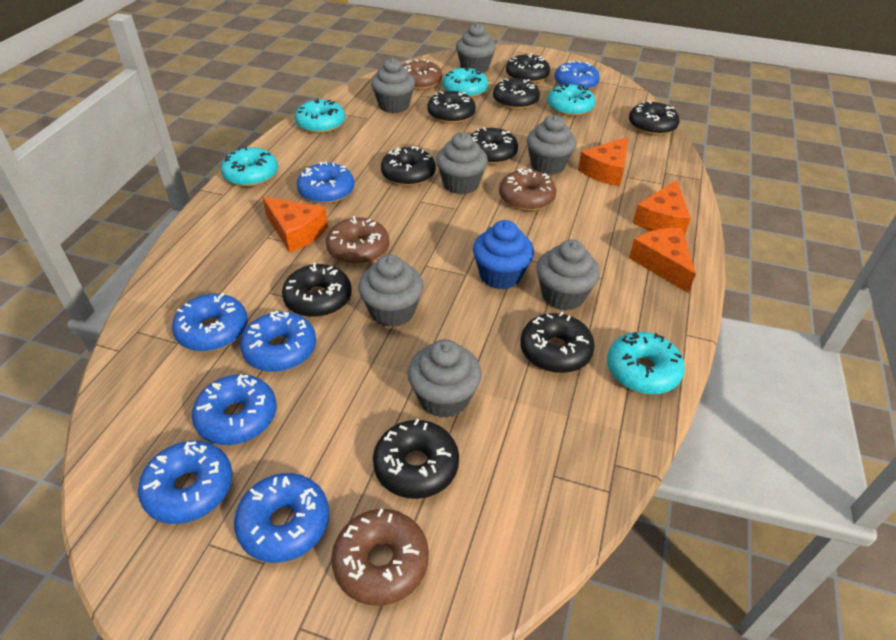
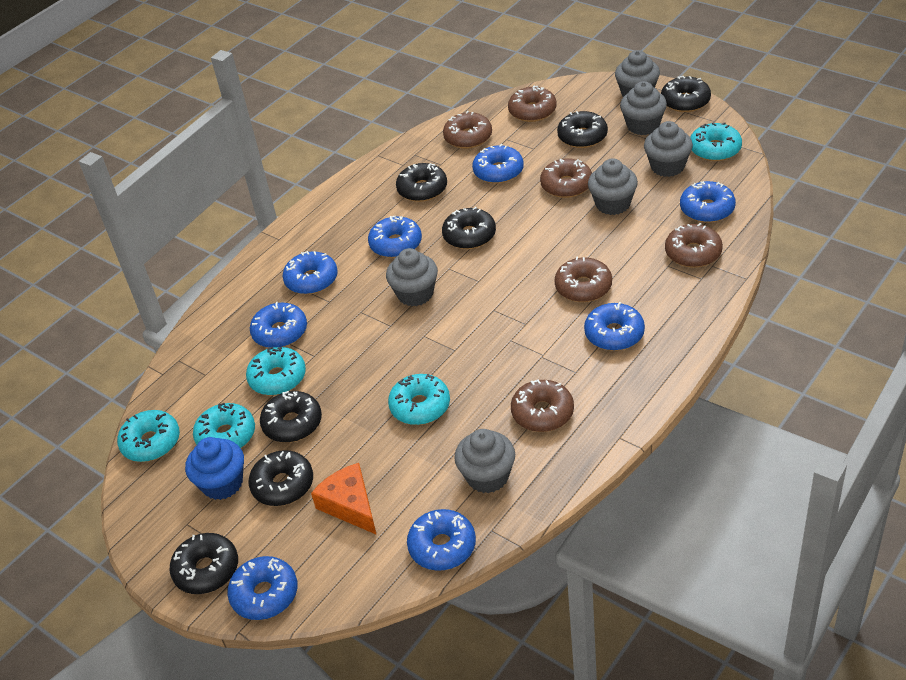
black donut: [282,263,352,317] [373,419,459,499] [381,146,436,186] [427,91,476,124] [471,127,518,164] [493,78,540,110] [506,53,550,83] [520,312,595,373] [629,101,679,135] = 9 -> [169,533,238,594] [248,450,313,506] [260,391,322,443] [396,163,447,202] [442,207,496,249] [557,111,608,148] [661,76,711,112] = 7
blue donut: [138,441,233,524] [172,293,248,351] [192,374,277,445] [234,473,329,563] [240,311,316,372] [297,162,354,204] [554,61,600,90] = 7 -> [227,556,298,620] [250,302,307,348] [282,251,338,294] [368,216,422,258] [407,509,476,570] [472,144,524,184] [584,302,645,351] [680,181,736,223] = 8
brown donut: [326,216,389,265] [331,508,429,606] [402,59,442,90] [499,168,556,211] = 4 -> [443,111,492,149] [508,85,557,122] [511,380,574,432] [540,158,592,198] [555,256,612,302] [665,223,723,268] = 6
grey cupcake: [358,254,424,327] [371,58,415,113] [408,339,482,418] [436,133,488,194] [456,23,496,73] [527,115,576,175] [537,240,600,311] = 7 -> [386,248,438,306] [454,429,515,493] [588,158,638,215] [615,50,660,97] [620,81,667,135] [644,121,693,177] = 6
orange cheese: [262,197,328,253] [578,137,628,186] [629,228,696,293] [633,180,691,236] = 4 -> [311,463,377,535] = 1

